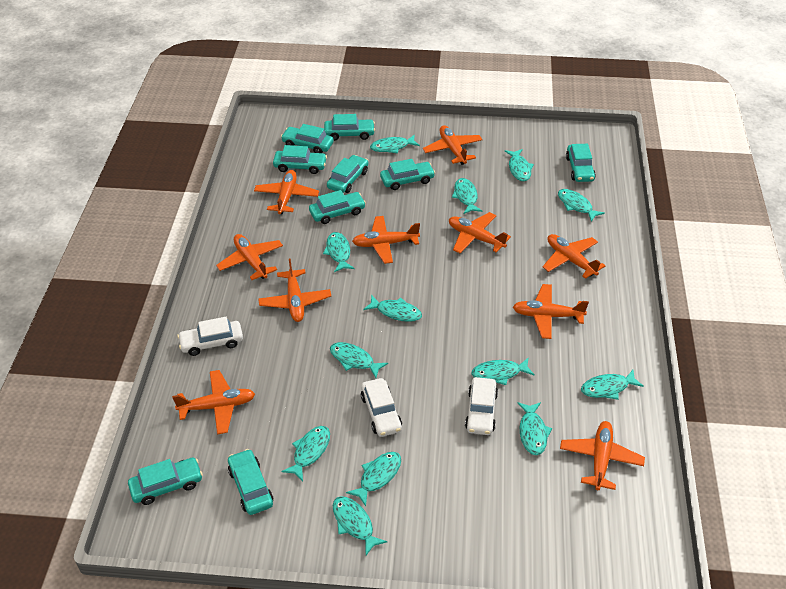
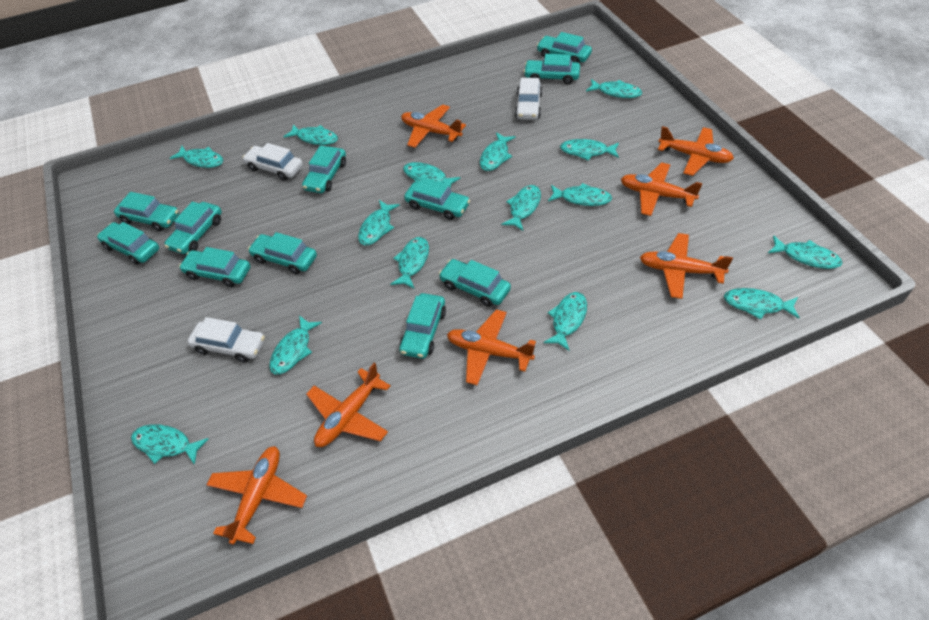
orange plane: [172,370,255,435] [216,234,283,280] [254,170,319,214] [258,258,331,322] [352,216,420,264] [423,125,482,165] [449,212,511,253] [513,284,589,339] [543,234,605,279] [560,421,645,490] = 10 -> [207,446,307,545] [306,363,391,447] [401,104,466,148] [447,310,536,385] [621,162,703,216] [640,233,733,299] [658,126,734,176] = 7
turquoise car: [128,458,203,505] [228,449,273,515] [273,145,327,174] [281,124,334,153] [309,190,366,224] [324,114,375,141] [327,155,368,193] [380,159,435,190] [566,144,596,182] = 9 -> [97,222,159,265] [114,192,179,231] [165,201,222,254] [179,247,250,287] [248,232,317,274] [302,145,346,193] [399,293,446,359] [404,177,470,220] [439,259,511,307] [524,54,580,84] [537,32,592,63] = 11
turquoise fish: [281,426,330,481] [323,232,355,272] [330,342,388,378] [333,496,387,555] [346,452,401,506] [363,295,422,322] [370,135,420,154] [452,178,483,214] [472,358,535,385] [505,149,534,181] [518,402,552,455] [558,189,605,222] [581,370,644,400] = 13 -> [131,424,209,465] [170,146,224,168] [269,315,322,375] [283,124,338,145] [358,200,400,245] [391,237,429,289] [403,162,461,188] [480,132,516,171] [501,185,541,231] [544,292,587,351] [548,183,612,206] [560,139,619,161] [586,79,642,98] [724,288,800,320] [768,235,843,269] = 15

